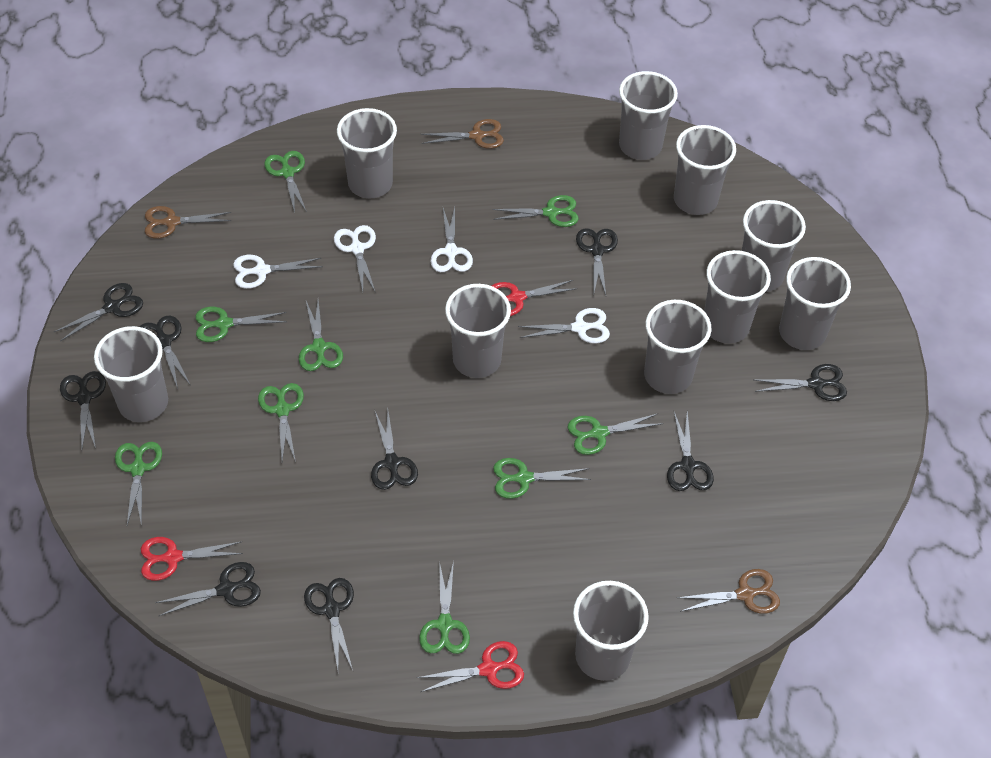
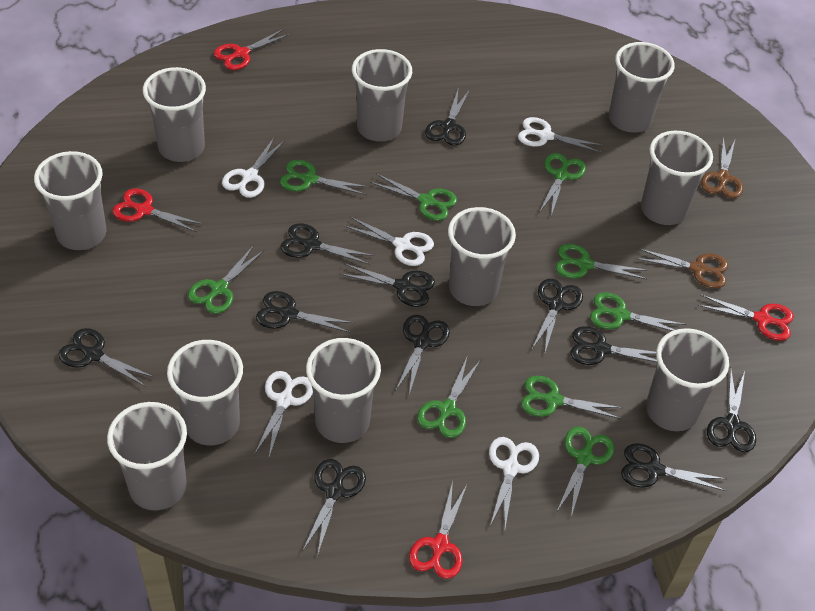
black scissors: [54,283,143,341] [60,371,106,448] [140,316,191,389] [155,562,261,616] [304,578,354,670] [371,410,418,490] [576,228,618,295] [667,411,714,491] [755,364,847,401] = 9 -> [58,328,155,387] [256,291,355,333] [281,223,374,265] [302,459,366,557] [340,264,435,307] [396,315,450,395] [425,90,469,146] [532,279,583,352] [570,326,657,365] [621,443,726,491] [707,370,756,452] = 11
brown scissors: [145,206,232,239] [421,119,504,149] [677,569,780,614] = 3 -> [636,248,728,288] [701,137,743,198] = 2
red scissors: [141,537,243,581] [417,641,524,692] [492,280,577,316] = 3 -> [112,189,203,232] [214,29,290,70] [409,481,467,579] [698,294,794,341] = 4
white scissors: [233,255,323,289] [334,225,376,293] [430,207,473,272] [518,308,610,344] = 4 -> [222,136,285,198] [254,371,313,457] [344,217,434,266] [489,437,539,528] [518,117,604,153] = 5

